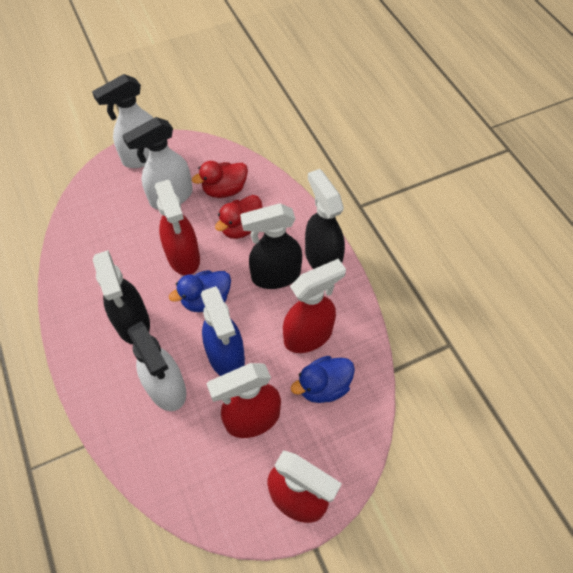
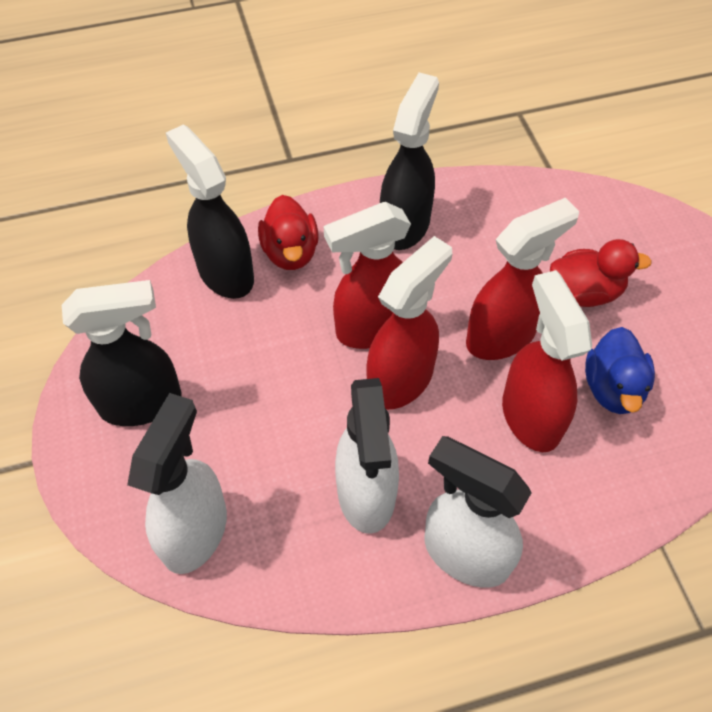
blue duck: [169,270,231,312] [291,356,355,403] = 2 -> [585,327,655,414] = 1
blue spray bottle: [201,286,245,376] = 1 -> none = 0

